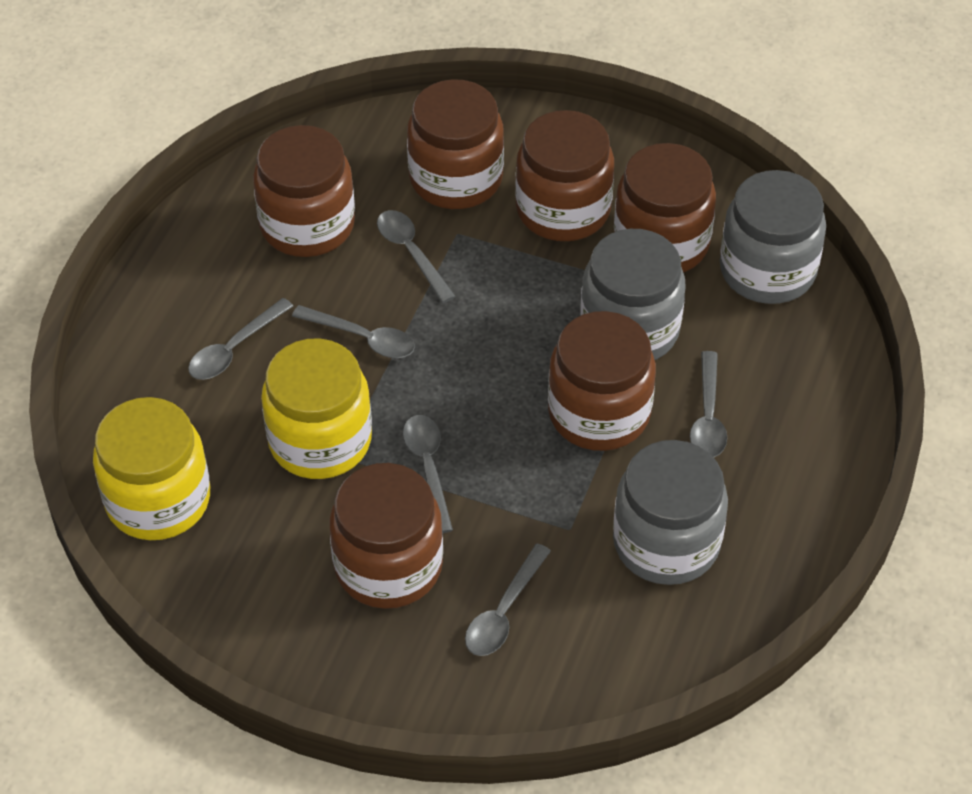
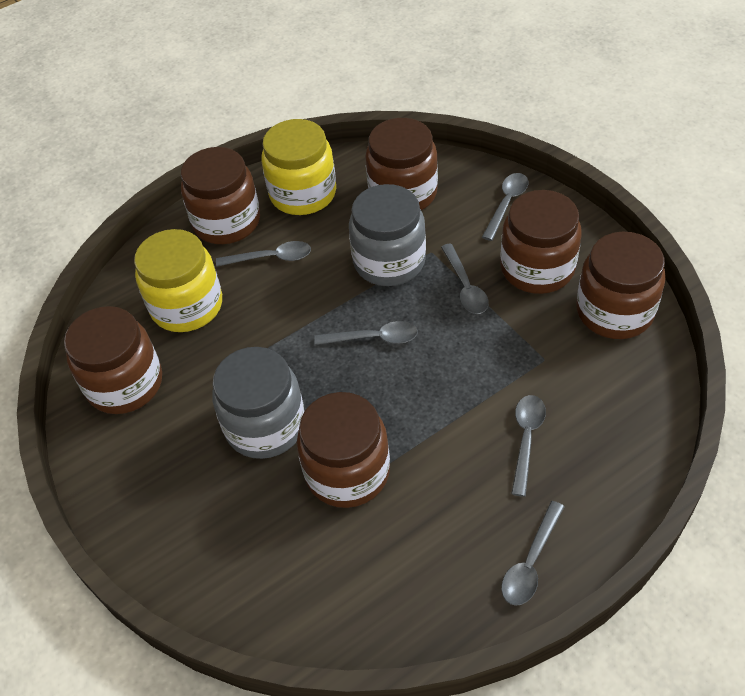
grey jar: [580,229,686,360] [613,440,728,585] [720,170,826,304] = 3 -> [212,347,305,459] [349,184,426,286] = 2

